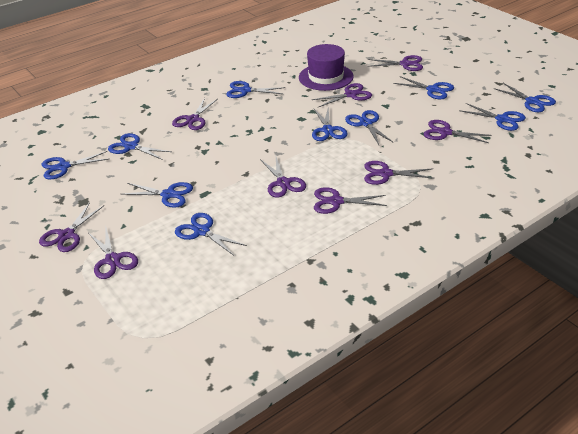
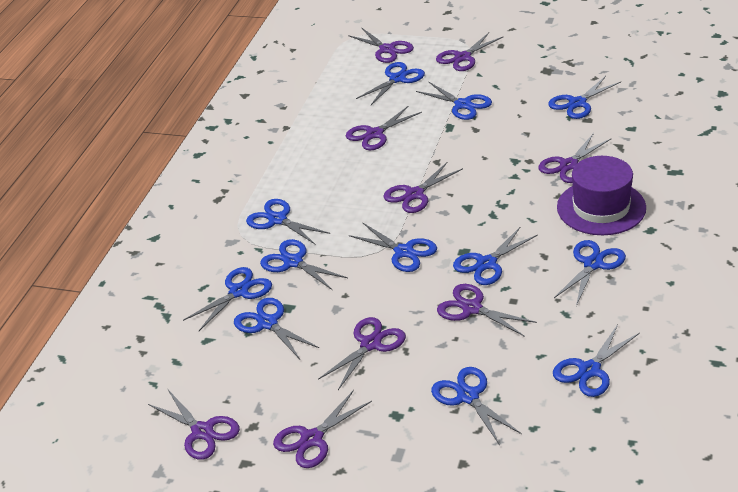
blue scissors: [42,151,108,180] [108,133,172,160] [121,182,193,208] [175,213,247,256] [226,81,285,98] [312,106,348,141] [345,110,394,145] [393,76,454,99] [459,103,526,131] [494,83,556,112] = 10 -> [183,267,272,331] [234,298,319,359] [246,199,330,245] [260,239,348,290] [349,222,437,272] [356,62,425,105] [416,81,492,120] [431,367,522,445] [453,226,538,285] [548,76,621,119] [553,324,640,397] [554,240,626,306] = 12

